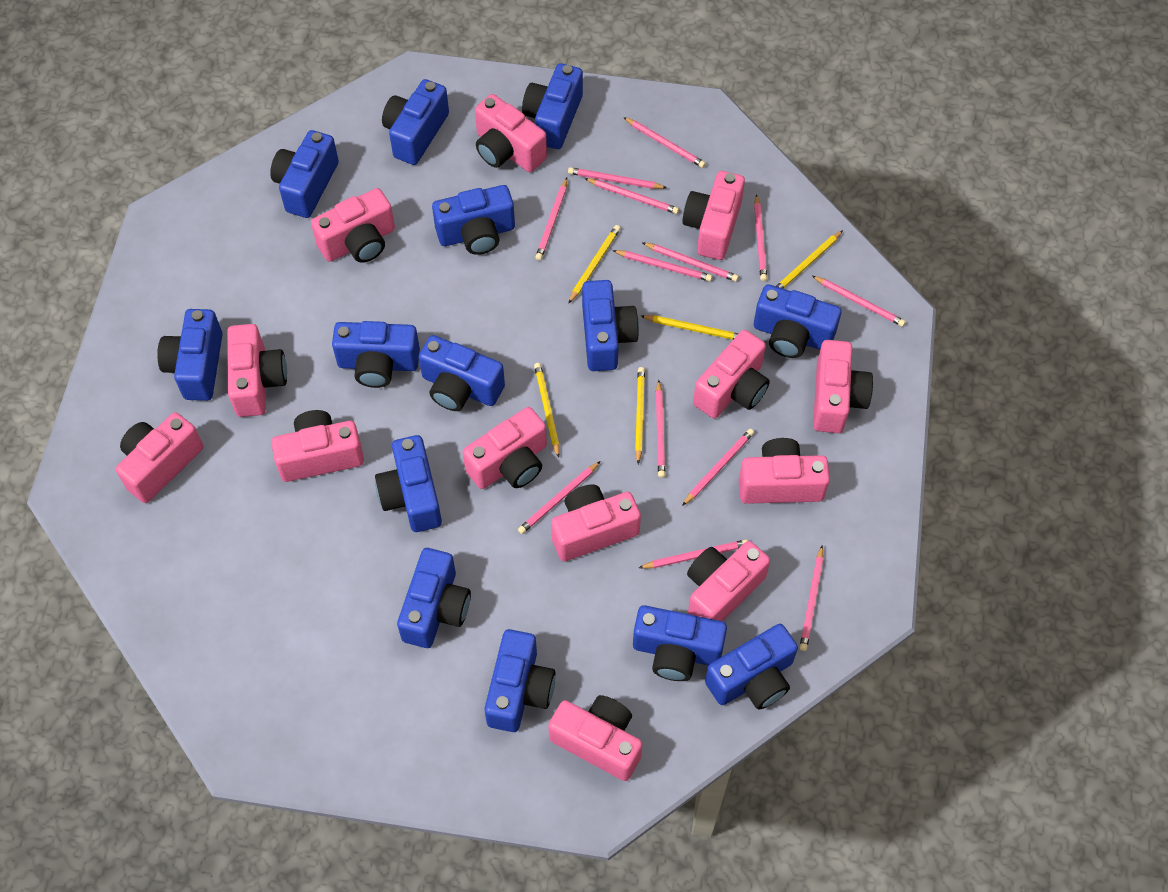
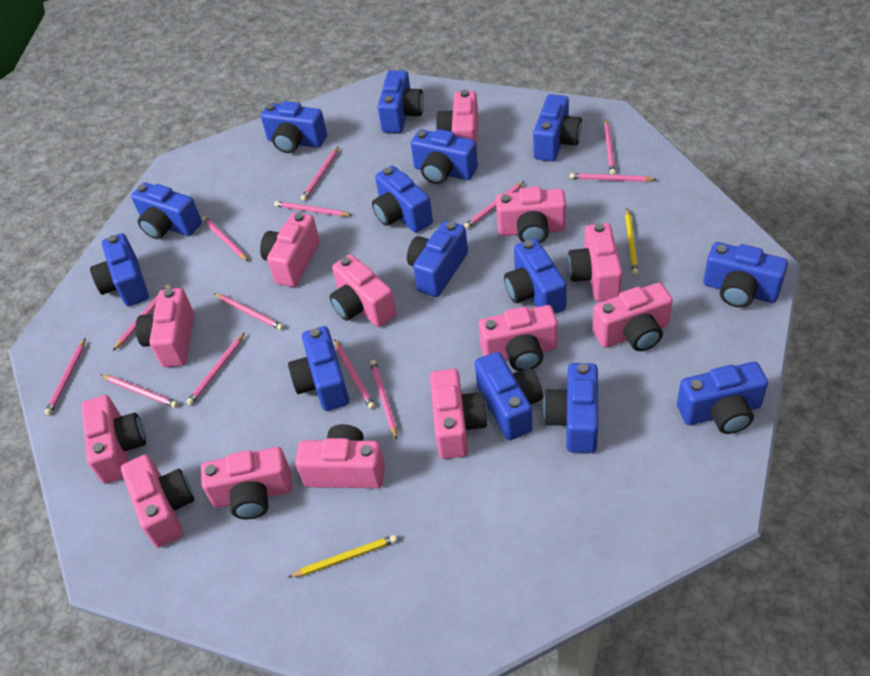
yellow pencil: [534,363,559,458] [568,225,620,304] [635,367,645,464] [641,315,739,340] [776,230,843,289] = 5 -> [289,535,397,577] [625,209,639,275] = 2

